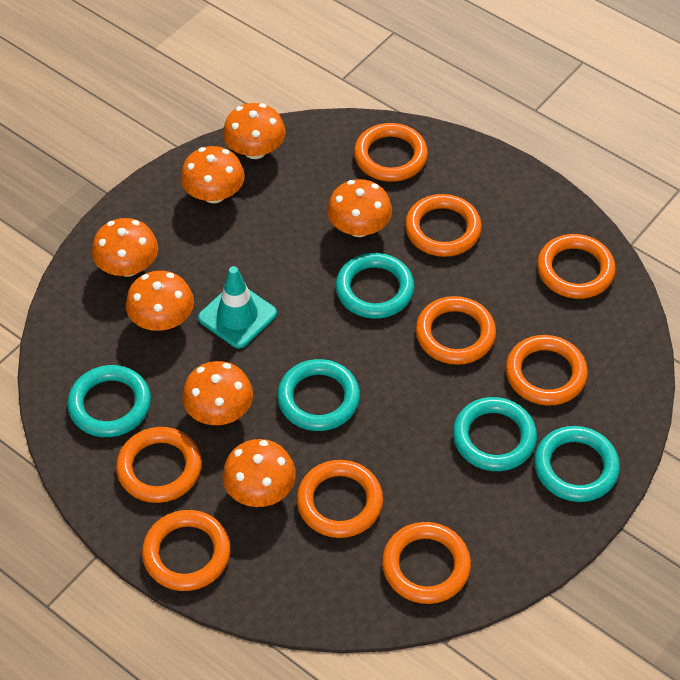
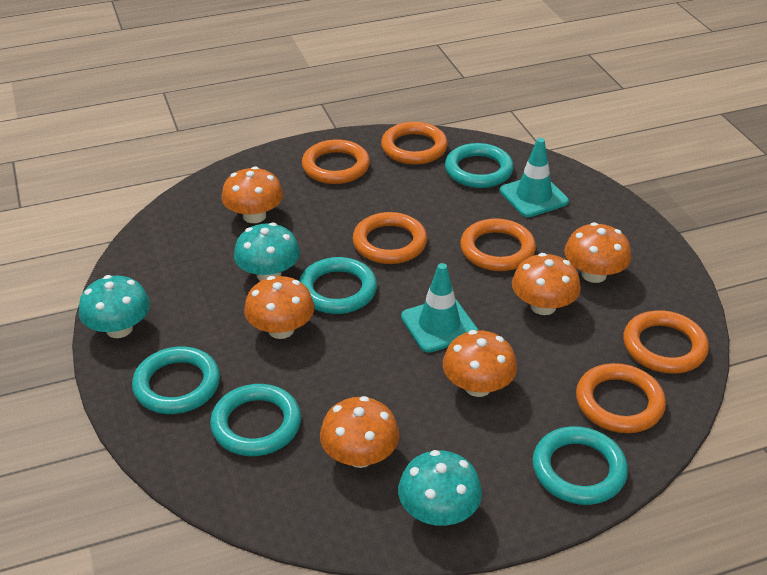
orange mushroom: [92,218,158,277] [126,271,194,331] [180,146,245,203] [182,361,253,425] [222,439,296,507] [223,103,286,159] [327,179,392,237] = 7 -> [221,166,283,223] [244,276,314,339] [320,396,400,468] [443,330,517,397] [512,253,581,315] [564,222,631,283] = 6
orange ring: [116,427,202,503] [142,510,231,591] [297,460,383,538] [354,123,428,182] [382,522,471,604] [405,194,482,257] [416,296,496,365] [506,335,588,406] [537,234,616,299] = 9 -> [302,139,370,184] [353,212,427,264] [381,122,448,165] [460,218,536,271] [576,363,666,433] [623,310,709,374] = 6
turquoise mushroom: none = 0 -> [79,275,150,338] [234,222,300,281] [398,450,482,526] = 3
turquoise traffic cone: [198,266,277,348] = 1 -> [401,263,478,353] [500,138,569,217] = 2

